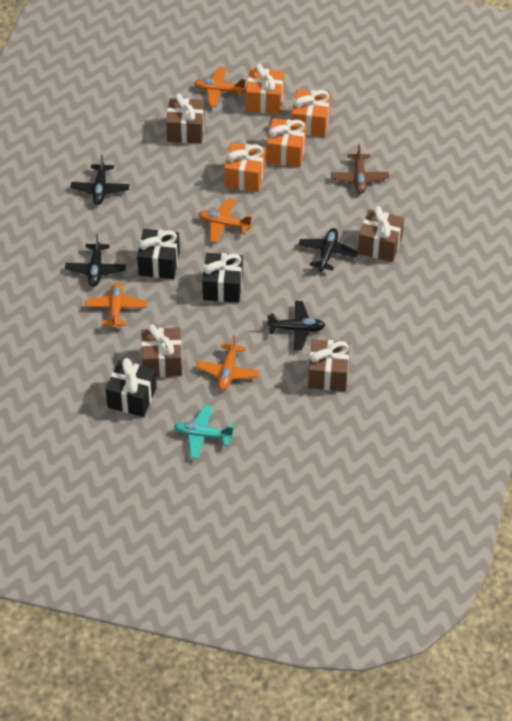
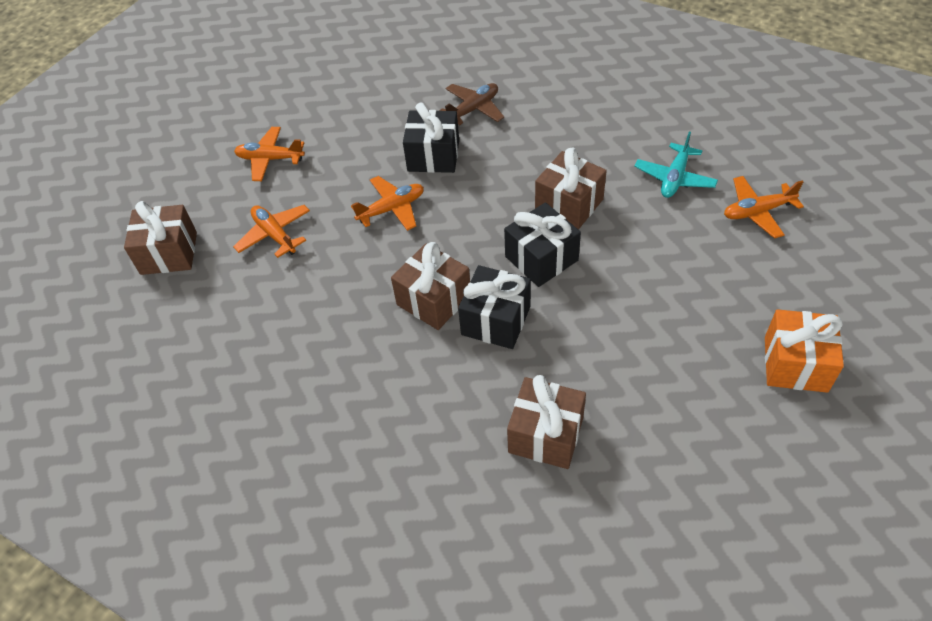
black plane: [65,234,126,287] [70,155,129,205] [267,301,325,350] [298,228,358,272] = 4 -> none = 0
orange gift: [224,143,265,192] [246,64,284,114] [267,118,306,167] [292,89,331,137] = 4 -> [765,309,844,393] = 1

